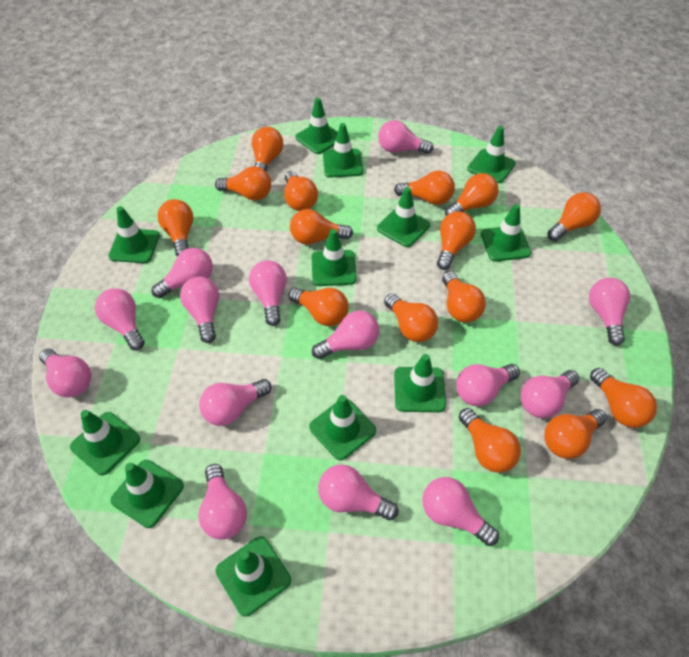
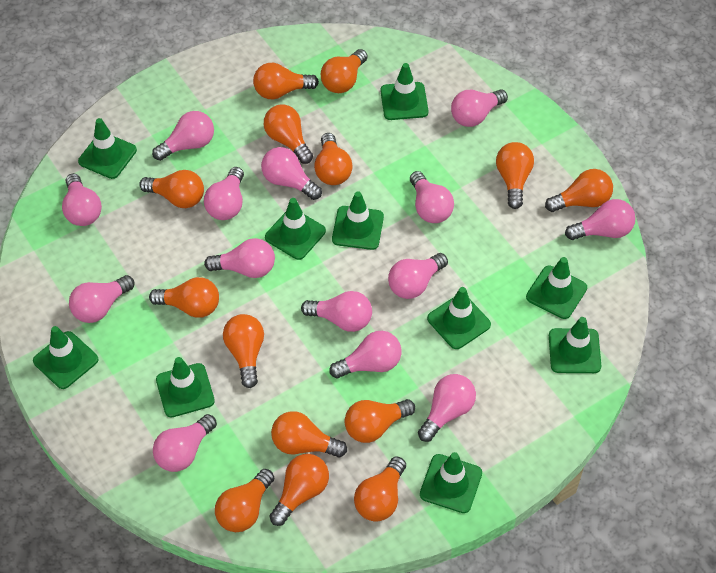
green traffic cone: [70,410,140,475] [108,206,160,263] [110,460,184,528] [215,537,291,617] [295,98,338,154] [309,395,376,460] [312,229,357,286] [323,123,363,178] [377,187,430,247] [394,354,446,412] [467,126,516,183] [481,204,531,261] = 12 -> [33,326,98,389] [78,118,137,179] [156,357,215,417] [265,198,326,260] [332,191,384,250] [380,63,428,120] [420,452,482,513] [427,287,491,349] [526,257,587,319] [549,317,601,373] = 10
orange light bulb: [157,199,193,256] [215,166,271,200] [252,127,283,171] [284,171,318,211] [289,287,349,326] [290,209,353,245] [384,293,438,342] [394,171,455,205] [437,211,476,270] [442,271,486,323] [445,173,499,216] [459,408,521,473] [544,409,607,459] [547,192,601,241] [590,368,657,428] = 15 -> [139,170,204,208] [149,277,219,318] [215,469,274,532] [223,314,264,388] [253,63,319,99] [264,105,313,164] [269,454,329,526] [271,411,347,457] [314,133,353,185] [321,49,368,93] [345,399,415,443] [354,457,406,522] [496,142,534,209] [545,169,613,212] = 14

